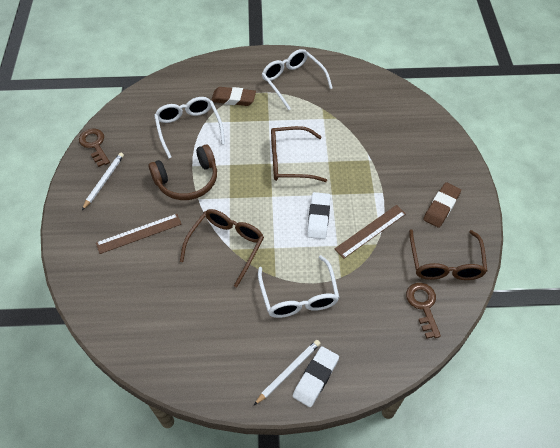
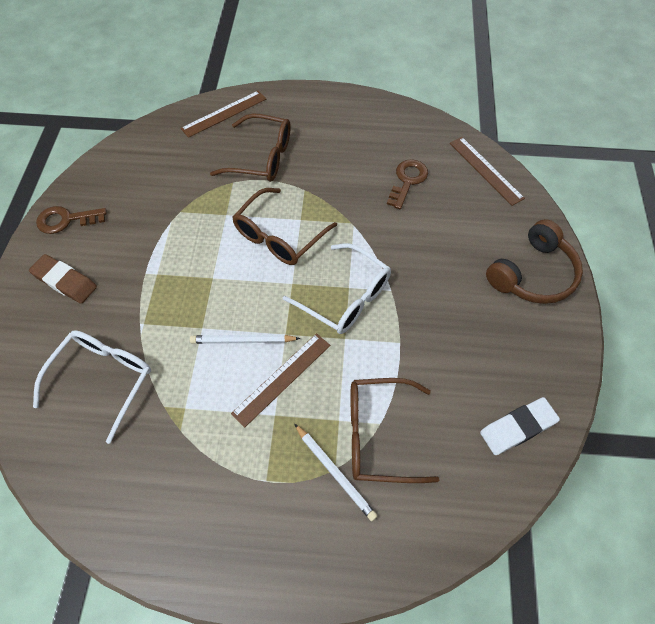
brown eraser: [212,87,256,106] [423,182,461,228] = 2 -> [29,254,97,304] = 1
brown ruler: [96,214,182,254] [335,205,406,258] = 2 -> [181,91,266,138] [231,333,330,427] [450,137,525,206] = 3
white eraser: [293,346,339,407] [307,192,331,239] = 2 -> [480,397,560,455] = 1
white glasses: [154,97,225,158] [258,255,339,318] [262,49,333,110] = 3 -> [33,330,151,444] [283,243,391,334] = 2

